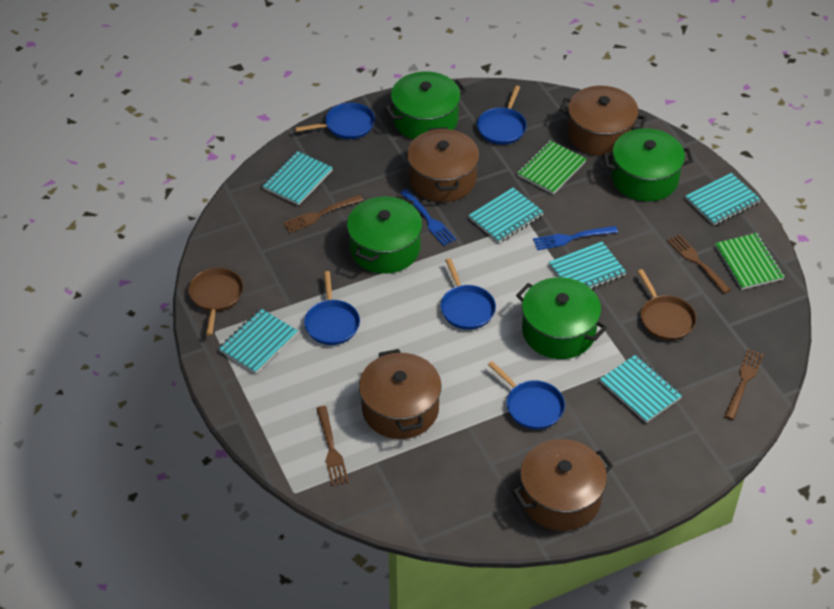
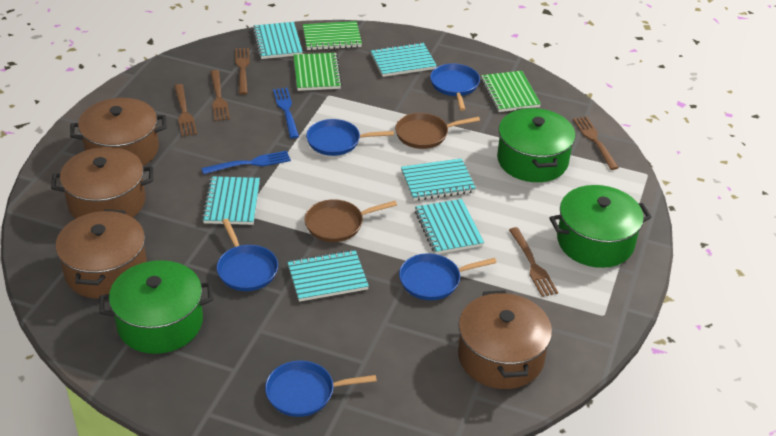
brown fork: [283,195,363,233] [316,406,349,486] [667,234,731,294] [724,349,764,420] = 4 -> [174,84,197,136] [210,70,230,121] [235,48,250,95] [509,227,558,297] [573,116,619,170] = 5
green notebook: [517,140,586,194] [715,233,785,290] = 2 -> [294,53,342,91] [303,21,362,50] [481,71,541,112] = 3
green pot: [347,195,422,274] [384,71,467,140] [516,277,607,359] [603,128,693,201] = 4 -> [99,260,213,354] [497,108,575,182] [549,185,652,268] = 3

